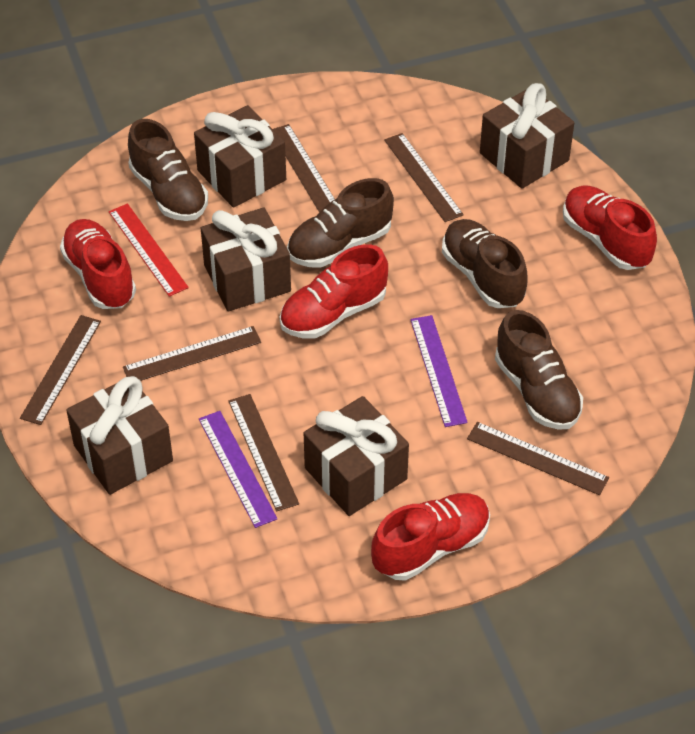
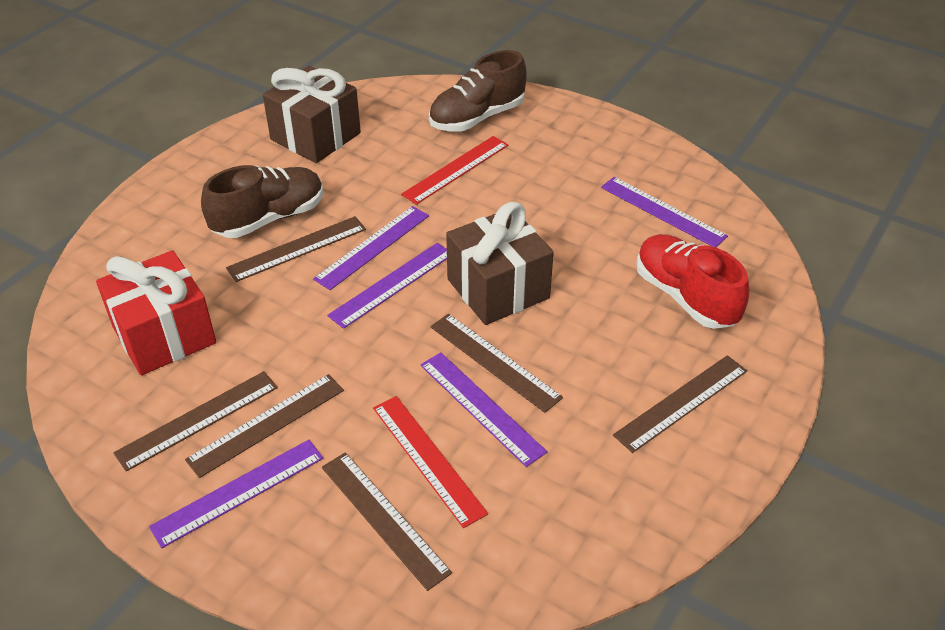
brown gift: [66,376,173,495] [194,105,286,208] [201,208,291,312] [304,396,409,516] [480,83,574,189] = 5 -> [263,66,361,163] [446,202,554,325] = 2
brown shoe: [128,119,208,221] [287,178,394,268] [442,219,528,308] [495,310,583,430] = 4 -> [201,165,324,238] [429,50,526,132] = 2
purple ruler: [199,411,277,528] [410,315,468,427] = 2 -> [149,440,323,548] [313,206,429,290] [327,243,447,329] [420,352,547,467] [601,177,728,247] = 5
red gift: none = 0 -> [96,250,216,375] = 1
red ruler: [109,203,189,297] = 1 -> [373,396,488,528] [401,136,508,205] = 2
red shoe: [60,219,136,309] [280,244,388,339] [371,493,490,581] [563,186,657,270] = 4 -> [636,234,749,329] = 1

